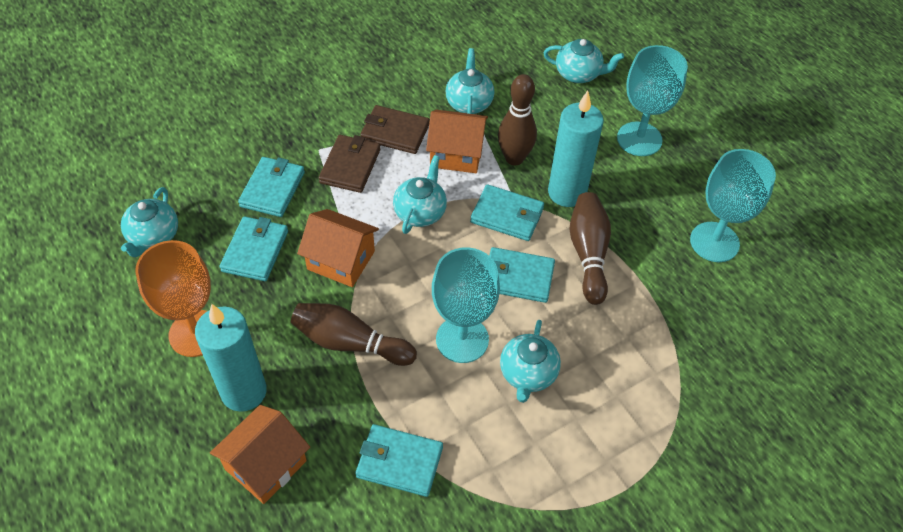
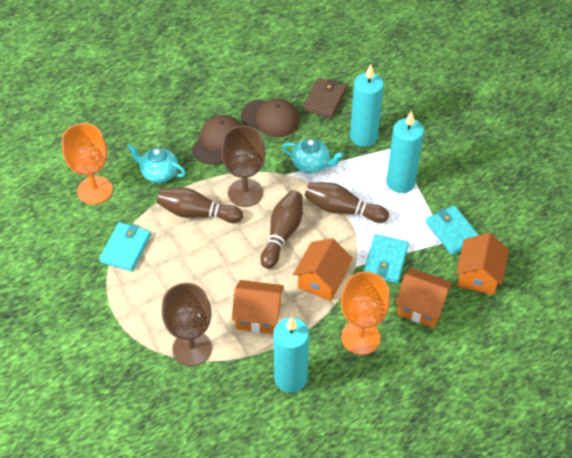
brown cap: none = 0 -> [192,115,242,165] [241,99,300,137] = 2
brown goblet: none = 0 -> [162,283,212,366] [221,126,265,207] = 2
brown wallet: [319,135,381,193] [360,105,430,154] = 2 -> [303,78,347,118] = 1
orange goblet: [135,240,211,357] = 1 -> [62,123,113,205] [341,272,390,355] = 2
orange house: [210,405,310,504] [297,209,379,287] [426,110,488,173] = 3 -> [232,280,284,334] [293,238,353,301] [395,268,453,328] [456,233,509,295] = 4
turquoise candle: [195,304,267,412] [548,91,604,207] = 2 -> [273,316,309,393] [350,64,384,147] [387,111,424,193] = 3
turquoise goblet: [432,247,500,363] [617,45,688,156] [690,149,776,262] = 3 -> none = 0
turquoise teapot: [121,187,178,257] [393,155,447,234] [445,48,494,114] [500,320,561,403] [544,39,624,83] = 5 -> [127,144,186,183] [282,139,344,174] = 2
turquoise wallet: [220,216,288,281] [238,157,305,217] [355,424,443,497] [470,184,544,241] [489,247,555,303] = 5 -> [99,222,151,271] [364,234,409,283] [426,205,479,255] = 3

